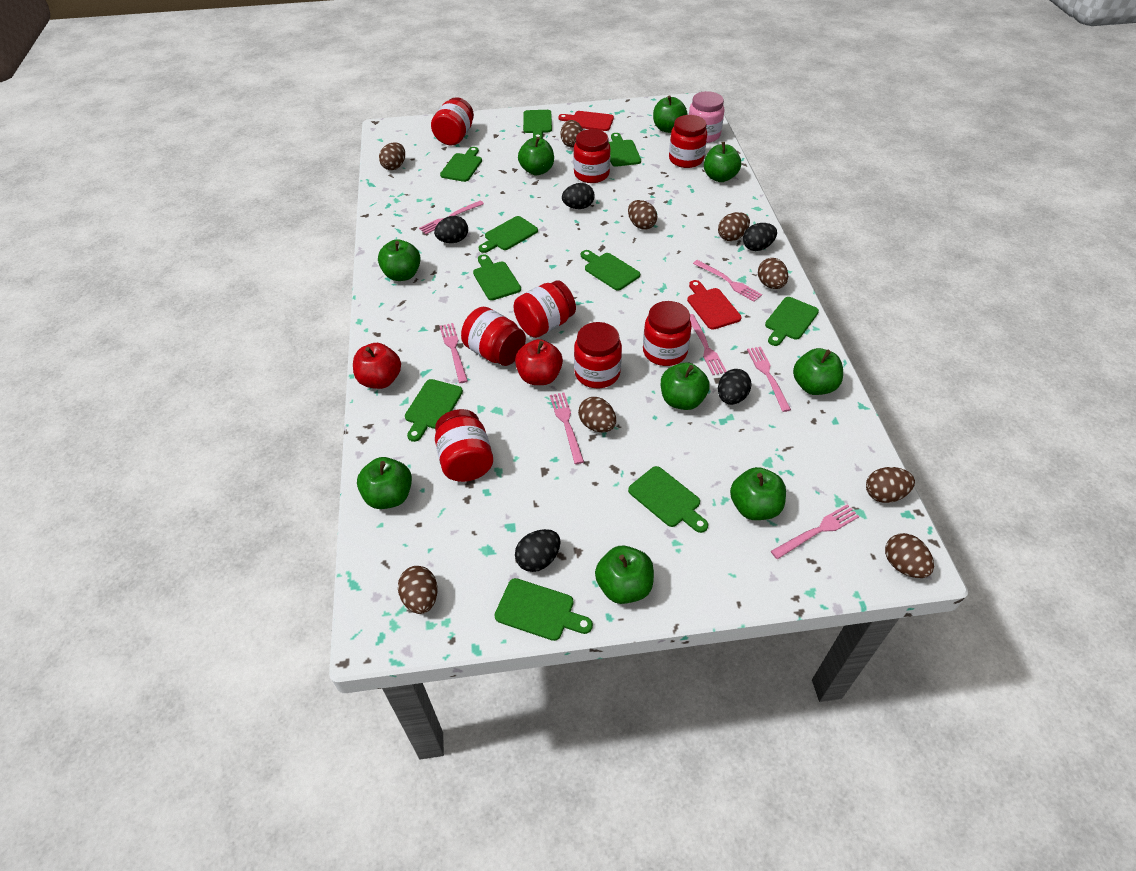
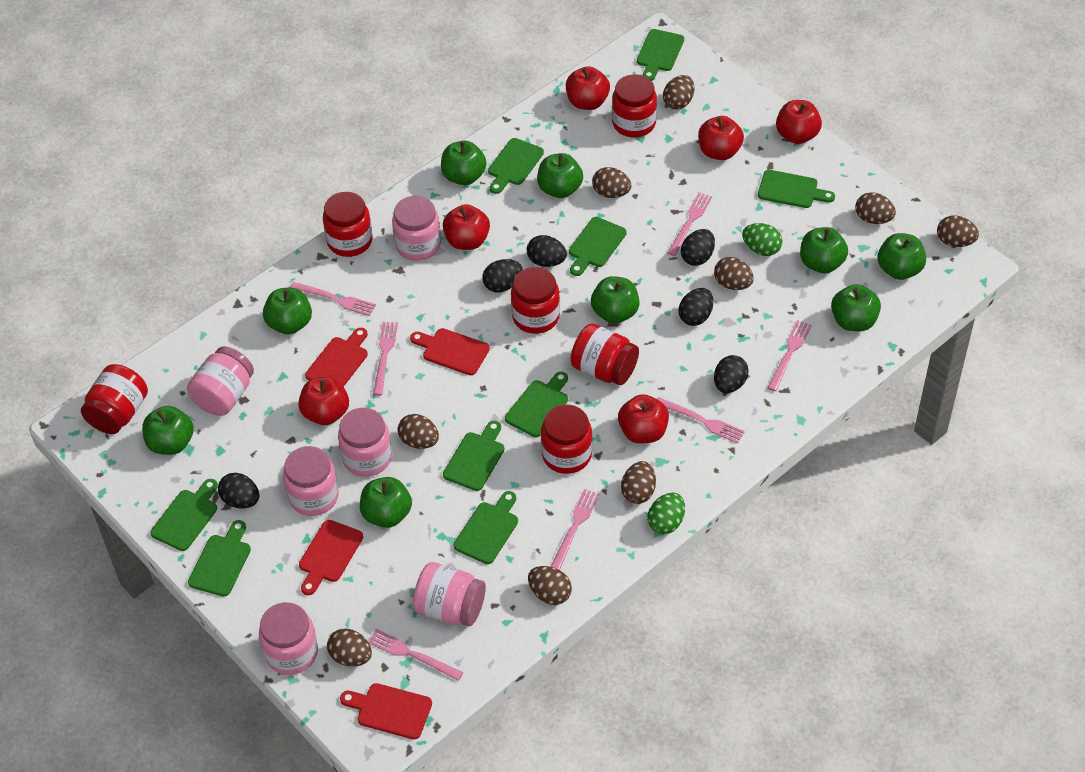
black egg: [434,216,468,243] [515,529,561,572] [562,183,595,209] [718,369,751,405] [743,223,777,251] = 5 -> [218,473,259,509] [482,259,523,293] [527,235,567,267] [679,288,713,326] [681,229,715,266] [714,355,749,393] = 6
green cutting board: [405,379,463,442] [440,147,482,182] [473,254,521,300] [479,216,538,253] [494,578,593,641] [523,110,552,139] [581,250,640,290] [609,133,641,167] [628,466,708,533] [765,297,819,346] = 10 -> [150,479,218,551] [188,520,251,597] [443,421,504,491] [454,491,518,564] [488,138,544,194] [505,372,568,437] [569,217,627,276] [637,29,684,81] [758,170,835,208] = 9
green egg: none = 0 -> [647,493,685,534] [742,223,783,256] = 2
pink jar: [689,91,724,143] = 1 -> [187,346,254,416] [259,602,318,675] [283,446,339,516] [338,407,392,477] [392,196,441,261] [413,562,486,626] = 6
red apple: [353,343,401,389] [515,339,563,385] = 2 -> [298,377,349,425] [443,204,490,250] [566,66,610,110] [618,394,669,444] [698,116,744,160] [776,100,822,144] = 6
red cutting board: [558,111,614,131] [687,280,741,330] = 2 -> [299,520,363,595] [305,328,368,387] [340,683,432,740] [410,328,490,375] = 4
red jar: [431,97,474,146] [435,409,493,482] [461,307,526,366] [514,280,576,338] [574,129,610,183] [574,322,622,388] [643,301,692,366] [669,115,707,168] = 8 -> [81,364,148,434] [323,192,373,257] [511,267,560,334] [541,404,592,474] [571,323,639,385] [612,74,657,137] = 6

